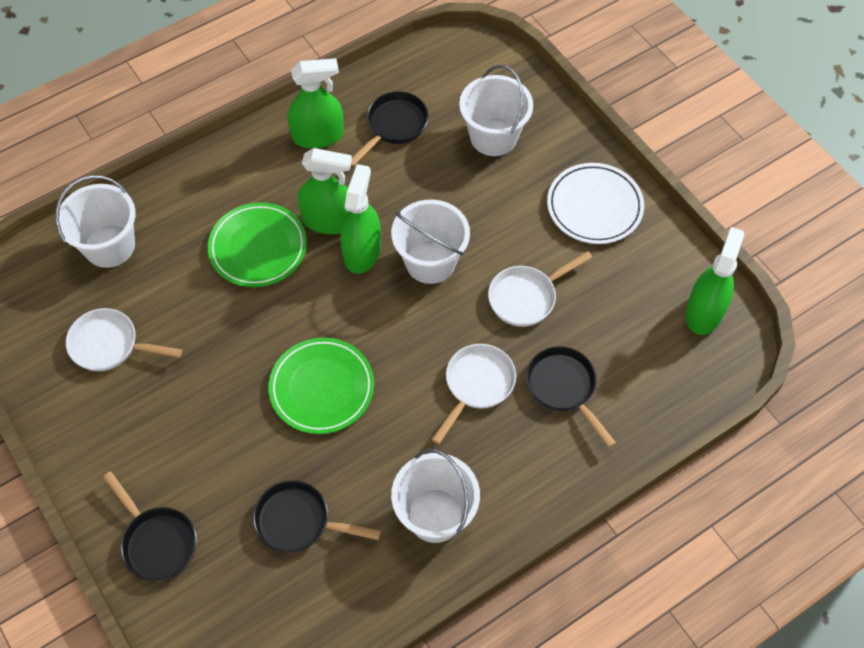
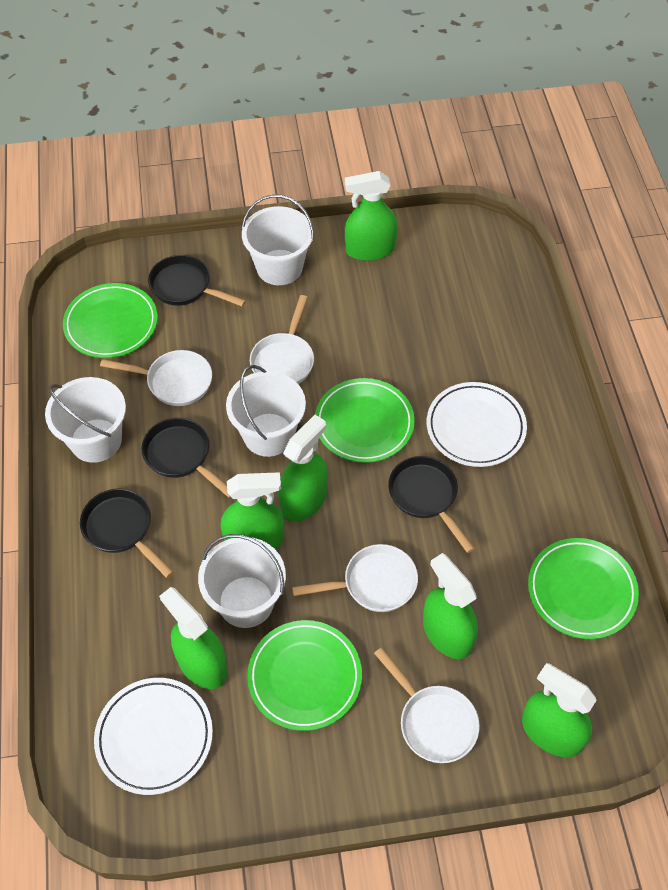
green plate: [208,202,307,287] [269,338,374,434] = 2 -> [63,283,158,358] [247,620,362,731] [315,378,415,463] [528,538,639,639] = 4
green spray bottle: [288,58,344,148] [298,148,352,234] [341,164,381,274] [685,227,744,335] = 4 -> [159,587,228,689] [220,472,284,549] [278,415,328,522] [345,171,397,261] [423,553,478,659] [522,663,597,757] = 6
white pan: [66,308,182,371] [431,344,516,444] [488,251,592,327] = 3 -> [100,350,212,406] [250,295,314,384] [292,544,418,612] [374,647,480,763] = 4
white plate: [547,163,644,244] = 1 -> [94,678,213,795] [427,382,527,467] = 2

